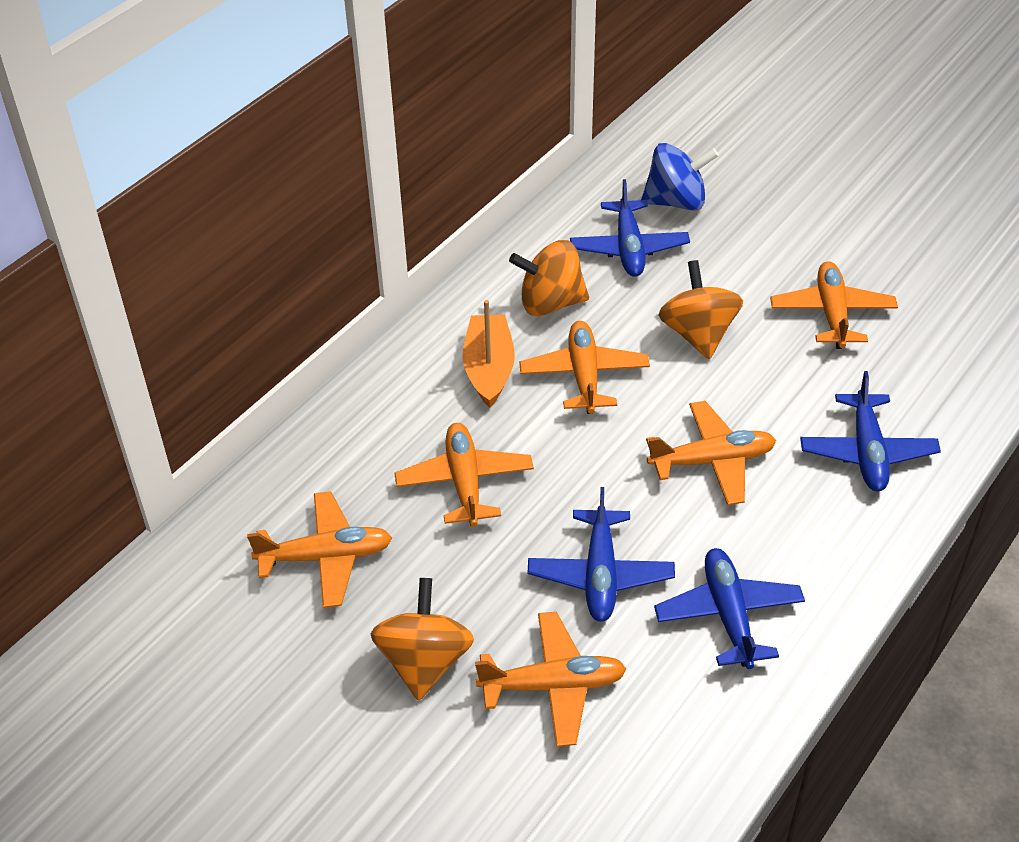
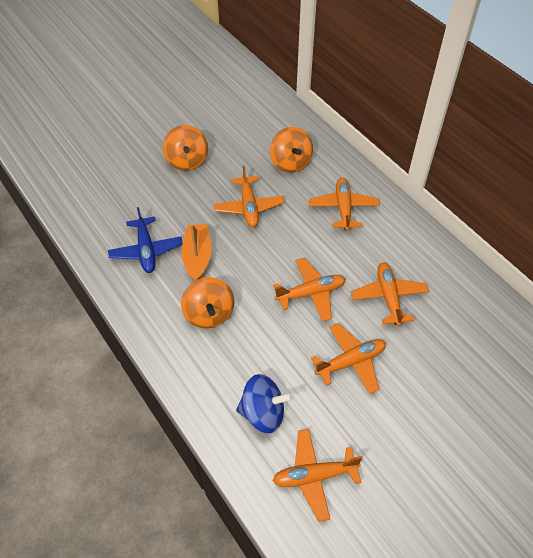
blue plane: [528,487,675,622] [570,179,690,277] [654,548,805,669] [800,371,941,491] = 4 -> [108,207,183,273] = 1

